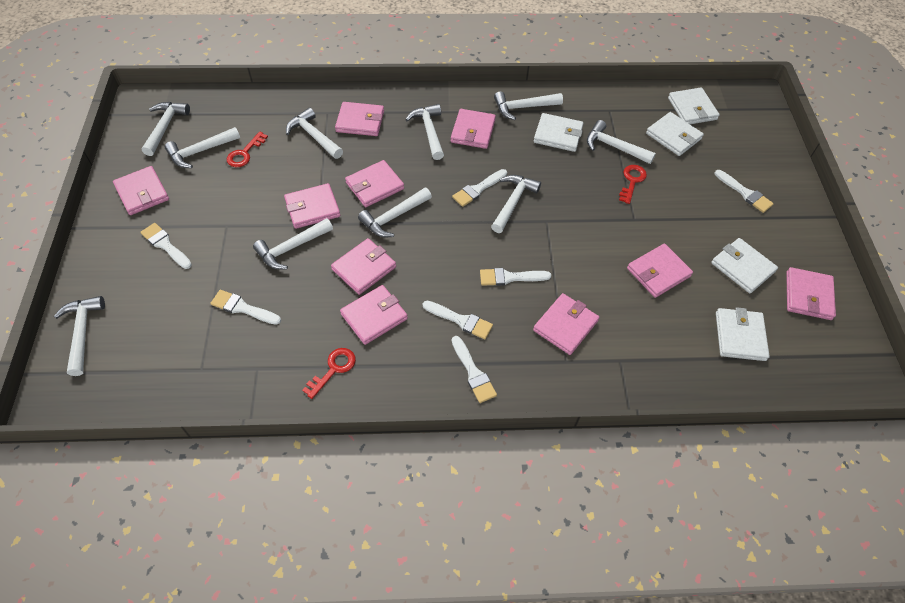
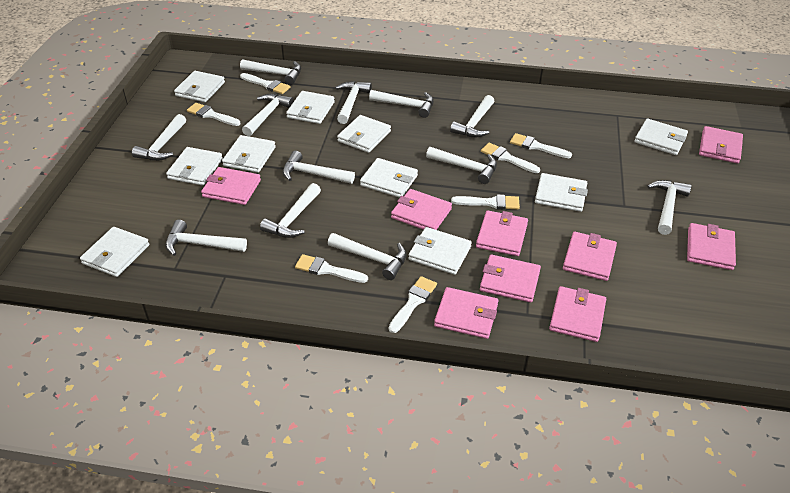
pink wallet: [113,166,169,215] [284,183,340,229] [331,238,396,295] [335,102,384,136] [340,285,408,345] [345,160,404,207] [451,109,496,149] [533,293,599,355] [627,244,693,298] [786,267,836,320] = 10 -> [201,167,261,205] [391,189,452,230] [434,287,498,339] [476,210,528,256] [480,255,541,303] [549,286,606,342] [563,232,617,281] [687,223,736,270] [699,126,743,164] = 9
red key: [227,132,268,167] [302,348,356,399] [619,165,647,204] = 3 -> none = 0
white hammer: [54,296,105,376] [142,102,190,156] [165,127,240,168] [253,218,333,269] [286,108,343,159] [358,188,432,237] [405,104,444,160] [491,175,541,233] [494,91,563,120] [587,120,656,164] = 10 -> [132,114,186,161] [165,220,247,256] [240,59,301,85] [242,94,294,136] [260,183,321,238] [283,151,355,184] [328,233,407,280] [335,81,372,124] [369,90,434,118] [426,147,497,184] [450,95,494,137] [647,180,692,235] = 12
white wallet: [534,113,583,152] [646,112,704,156] [668,87,720,124] [711,238,778,293] [716,307,770,361] = 5 -> [80,227,149,277] [166,147,223,186] [174,71,225,102] [222,135,276,173] [286,91,335,124] [337,115,391,153] [360,158,418,198] [408,227,472,275] [535,173,588,212] [634,119,688,155] = 10

